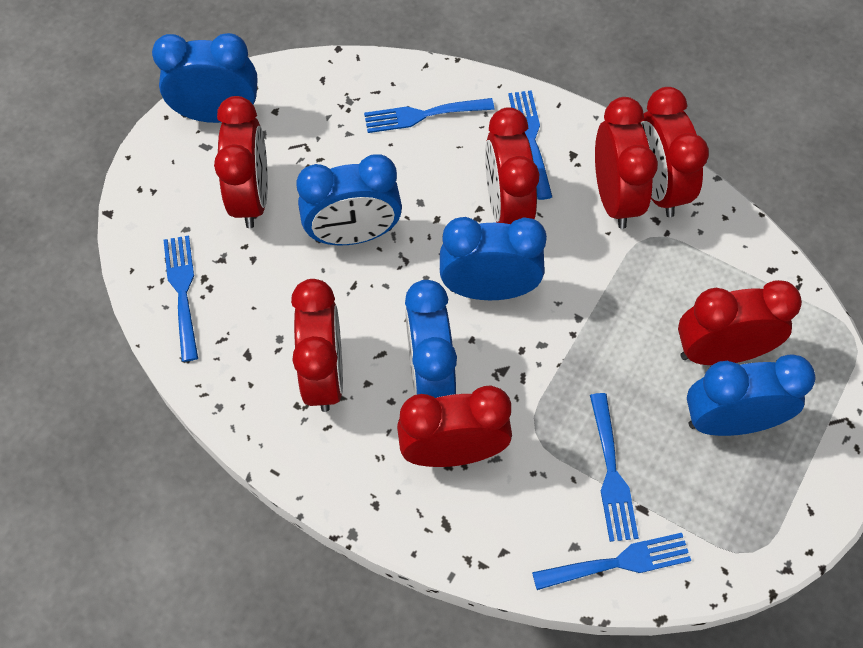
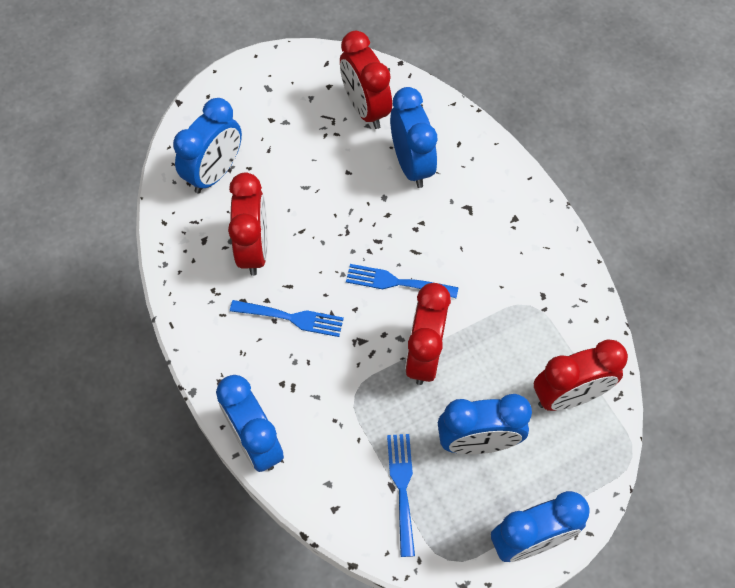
blue fork: [163,235,198,362] [364,98,494,133] [508,90,552,200] [532,533,691,590] [590,393,639,542] = 5 -> [230,300,344,337] [346,264,458,298] [387,434,415,557] = 3
red clock: [214,96,268,228] [291,279,343,412] [397,385,512,467] [485,107,539,224] [595,97,658,229] [640,87,709,217] [678,280,802,365] = 7 -> [228,172,268,276] [340,31,392,129] [405,283,451,385] [534,339,628,411] = 4

